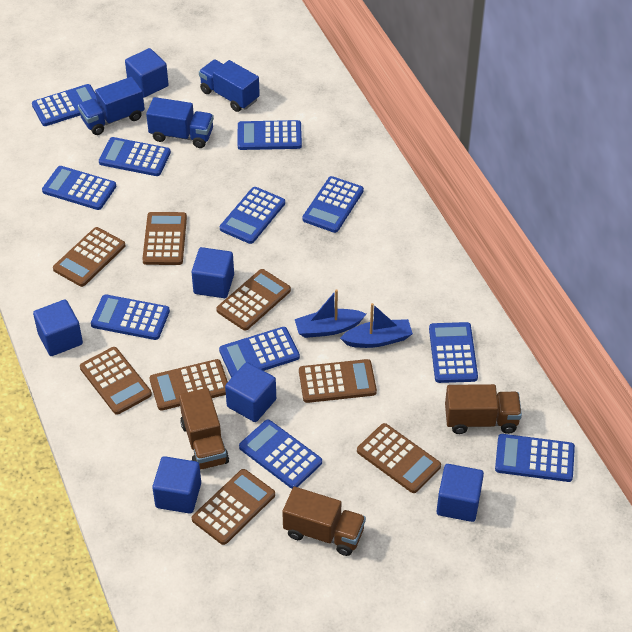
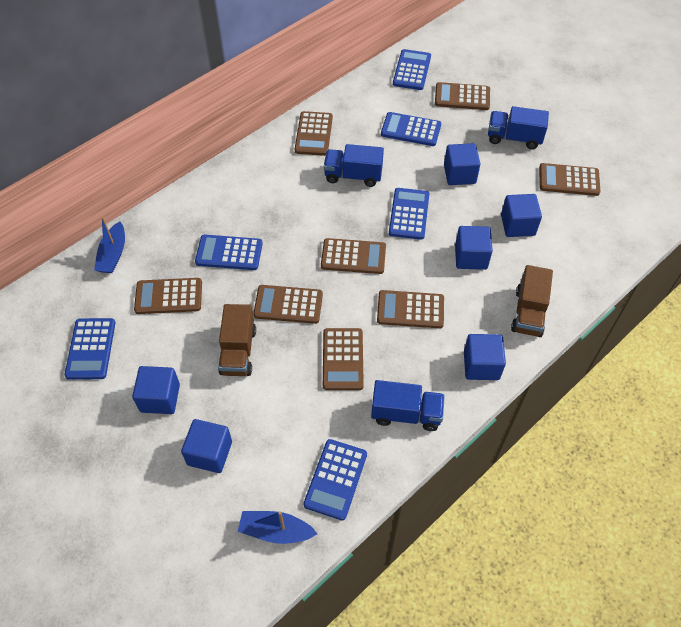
blue calculator: [32,84,97,126] [42,166,116,210] [91,294,170,340] [99,137,171,176] [219,327,300,378] [220,187,285,244] [238,120,302,150] [239,420,322,489] [302,176,364,233] [429,322,478,383] [495,434,575,482] = 11 -> [65,318,115,380] [195,235,263,270] [303,439,367,521] [381,112,441,146] [389,188,429,240] [393,49,431,90] = 6
brown truck: [179,388,229,469] [282,487,366,556] [445,384,522,434] = 3 -> [218,304,256,376] [511,265,553,337] = 2

